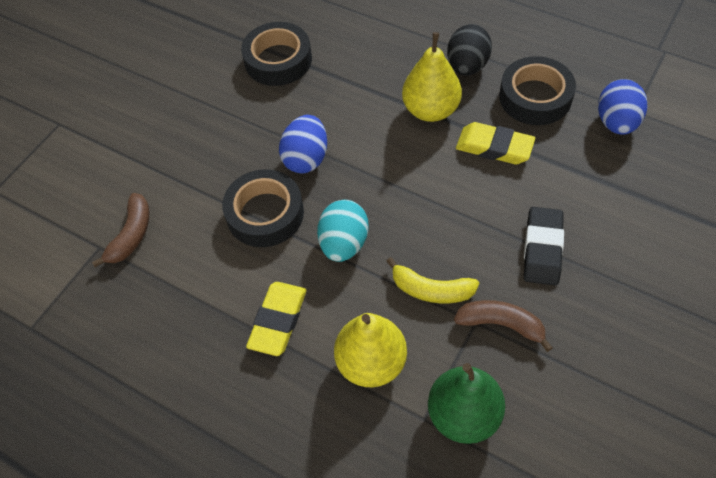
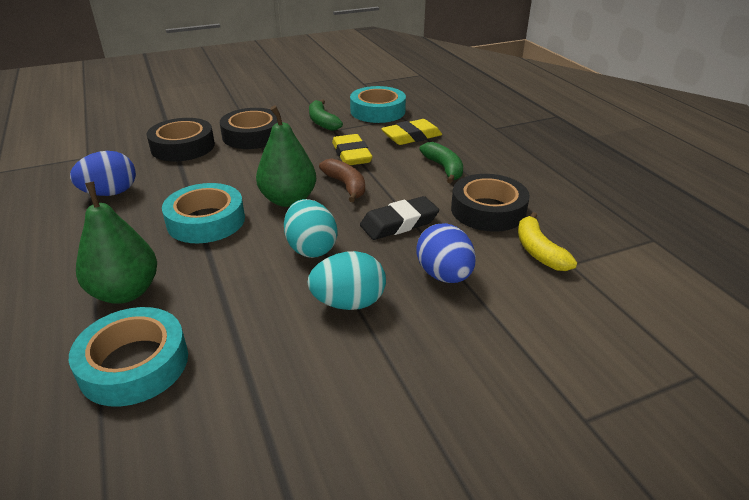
black egg: [447,24,492,76] = 1 -> none = 0
brown banana: [92,193,149,267] [454,300,553,352] = 2 -> [319,158,365,202] = 1
green banana: none = 0 -> [309,99,343,131] [419,142,463,183] = 2
green pear: [428,363,505,444] = 1 -> [76,182,157,304] [256,106,316,207] = 2
turquoise egg: [317,200,369,262] = 1 -> [284,199,337,258] [308,251,386,310] = 2
turquoise tape: none = 0 -> [69,307,188,406] [162,183,245,243] [350,86,406,123] = 3
yellow pear: [334,313,407,387] [402,32,462,122] = 2 -> none = 0

